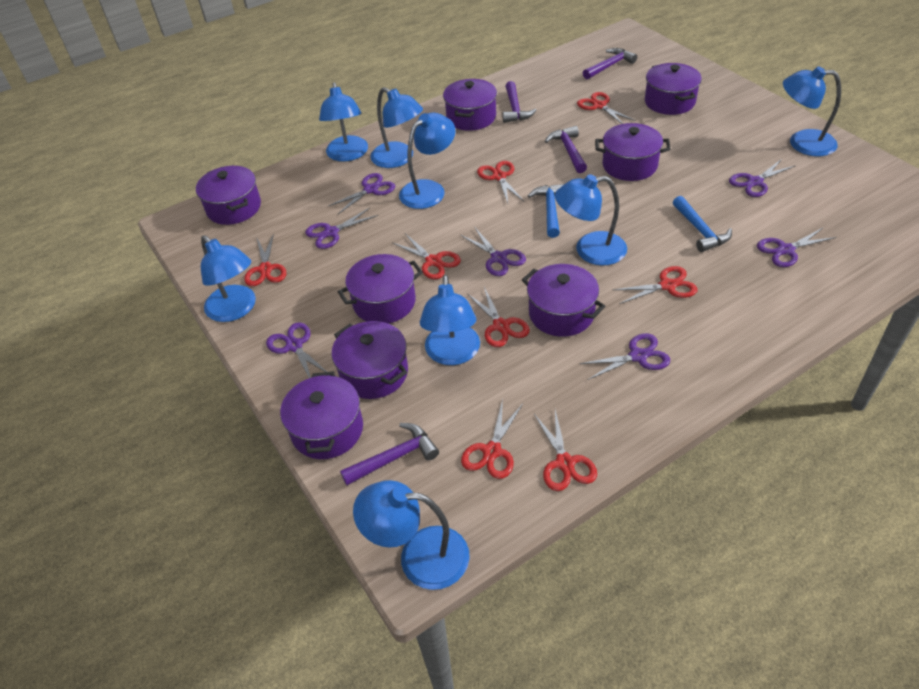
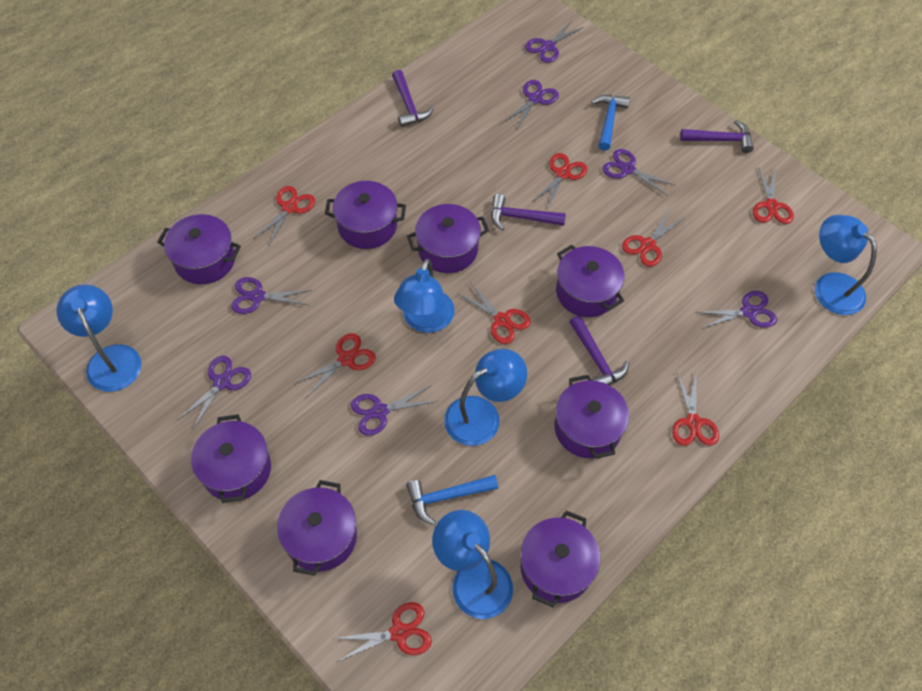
blue lamp: [201,235,256,322] [319,82,368,162] [353,480,470,590] [370,87,423,168] [399,113,456,209] [420,275,480,365] [555,174,627,266] [783,66,841,156] = 8 -> [57,285,141,392] [394,258,455,333] [432,510,513,619] [444,349,527,446] [815,215,877,315] = 5

